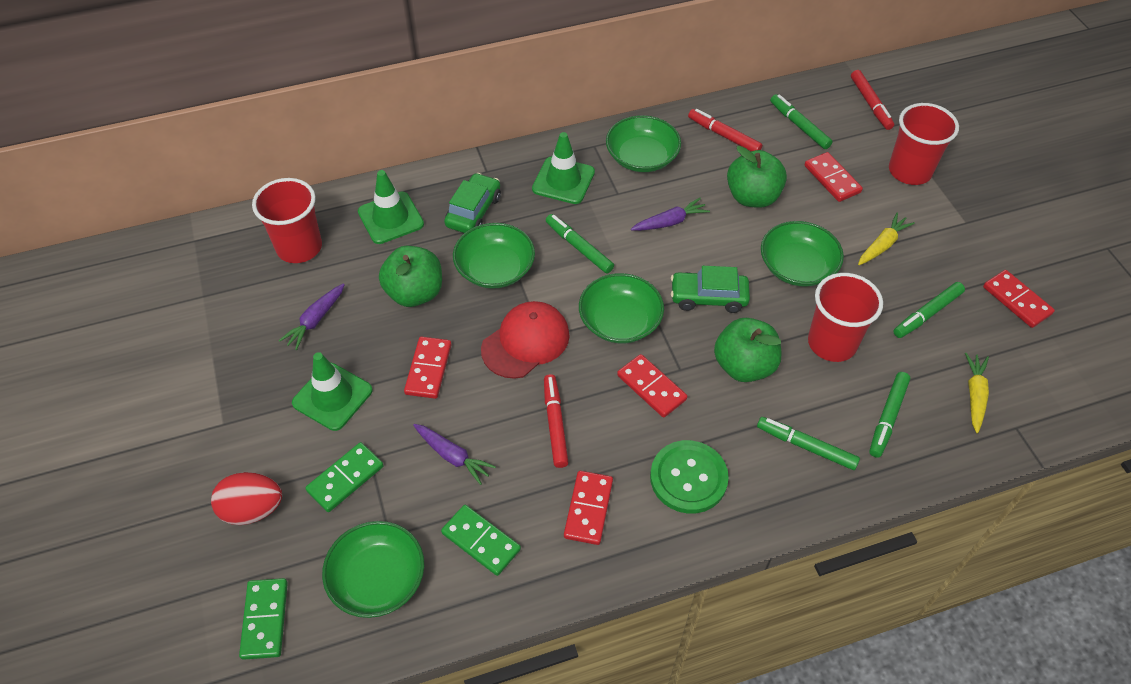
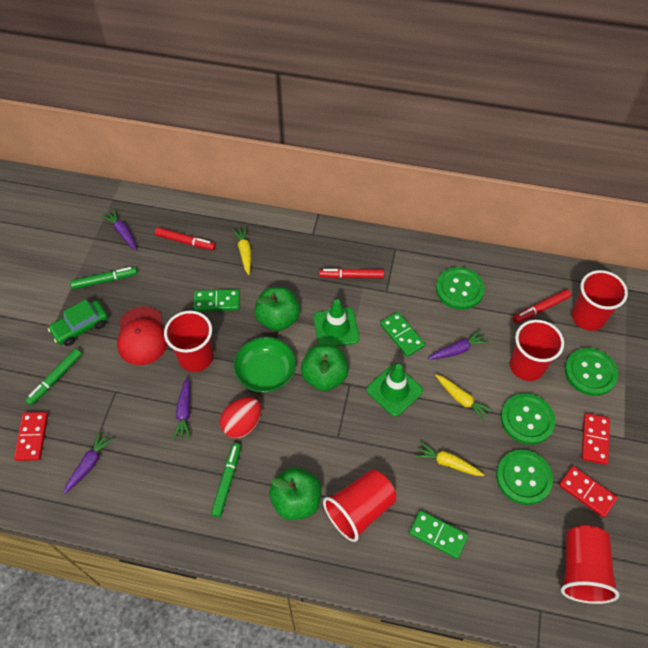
green bowl: [322,521,424,618] [453,223,535,289] [579,273,664,343] [606,115,681,172] [761,221,844,287] = 5 -> [233,337,296,393] = 1
green button: [650,440,729,514] = 1 -> [436,267,485,310] [496,450,553,505] [501,393,555,445] [565,348,618,396] = 4
green car: [444,173,501,233] [671,266,750,313] = 2 -> [48,300,108,346] = 1
green marker: [546,214,614,273] [757,417,860,470] [770,94,833,149] [869,372,910,458] [893,282,965,338] = 5 -> [25,348,82,405] [70,267,137,289] [211,443,241,517] = 3
green traffic cone: [292,352,373,431] [358,170,424,244] [532,132,595,204] = 3 -> [313,299,359,347] [367,364,423,416] = 2
purple carrot: [279,283,345,350] [413,424,496,485] [631,198,710,231] = 3 -> [63,431,114,494] [102,209,137,250] [173,377,191,440] [428,330,489,360] = 4
red cup: [252,178,322,263] [808,273,883,362] [889,103,959,185] = 3 -> [164,311,213,372] [323,469,396,542] [510,320,564,381] [561,525,619,604] [571,270,628,331] = 5
red domino: [404,337,451,399] [564,471,613,545] [617,354,687,418] [805,152,863,202] [983,270,1055,328] = 5 -> [14,412,48,461] [559,466,618,518] [582,413,610,465] = 3
yellow carrot: [858,213,915,265] [965,353,989,433] = 2 -> [232,226,251,275] [415,442,484,476] [435,374,494,422] = 3

